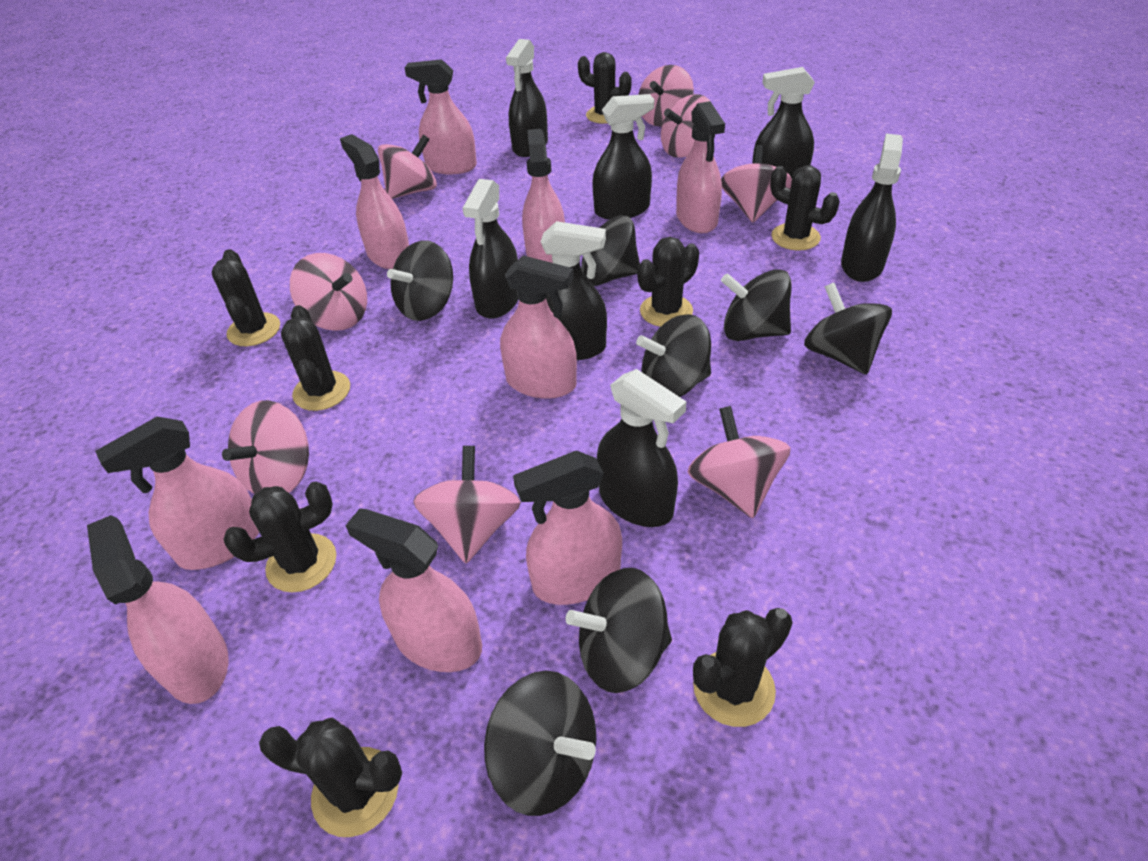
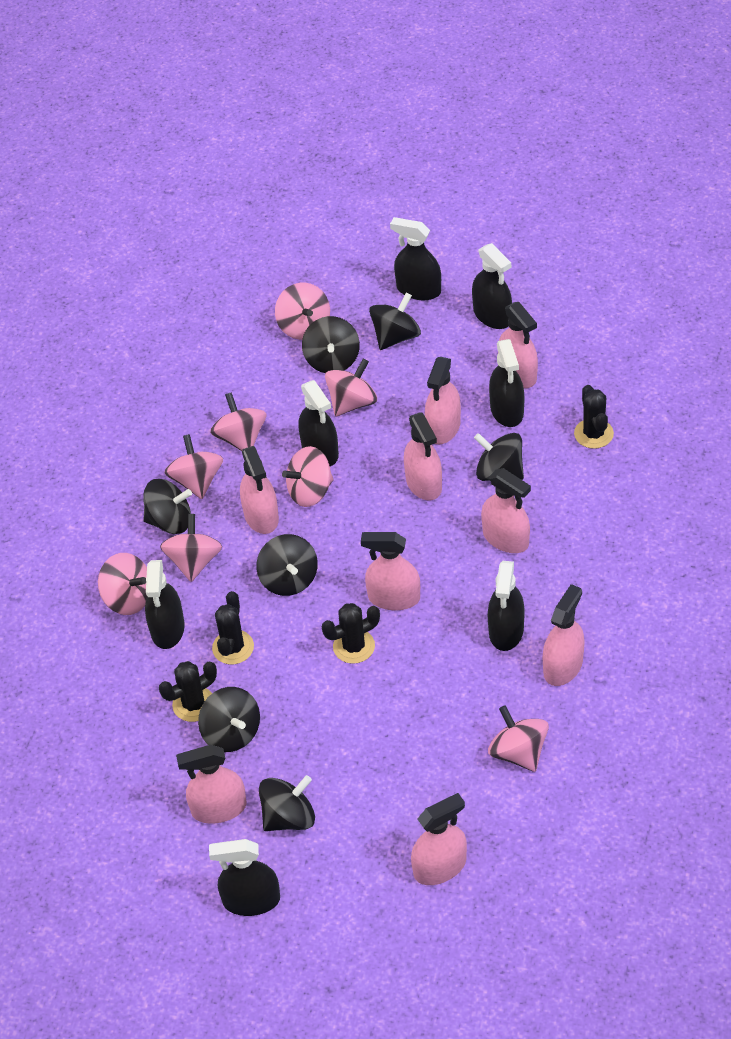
black cactus: [212,249,280,346] [223,481,336,593] [259,717,402,837] [281,305,350,411] [578,52,632,124] [637,237,699,327] [693,608,793,727] [770,165,840,251] = 8 -> [159,661,217,722] [212,591,254,664] [322,603,380,664] [574,385,614,449] = 4

